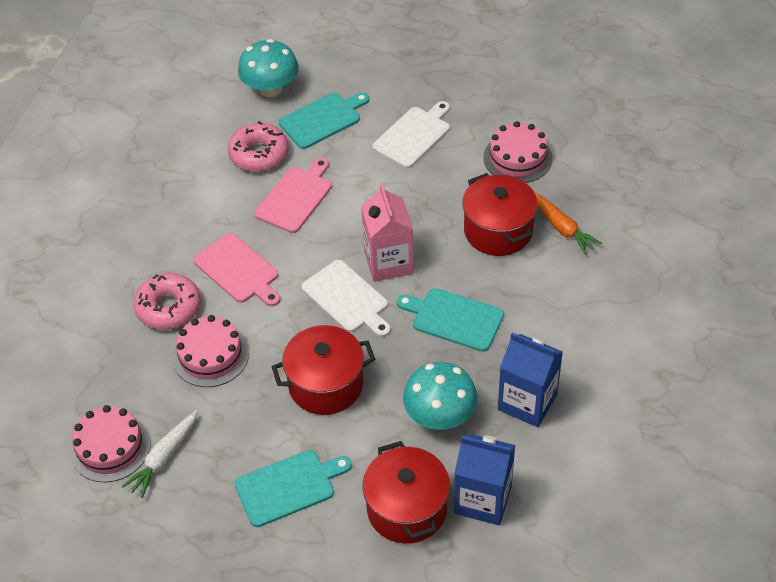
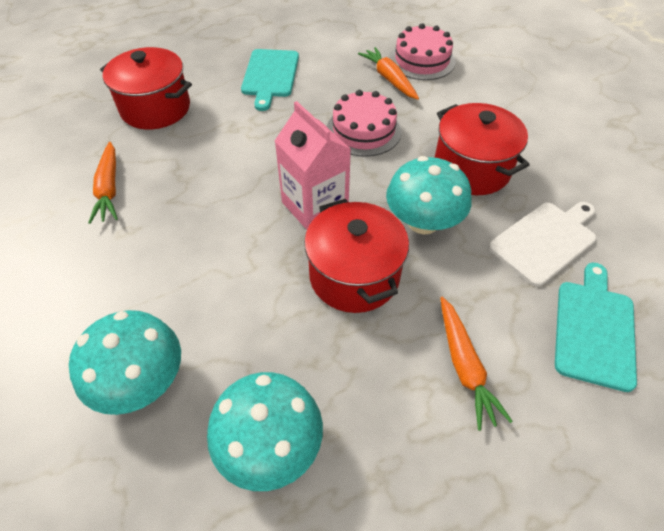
blue carton: [454,433,515,525] [498,332,563,427] = 2 -> none = 0
orange carrot: [535,193,602,255] = 1 -> [88,142,118,224] [358,47,419,100] [440,297,513,431] = 3
pink cake: [70,405,151,483] [172,315,249,387] [483,121,553,183] = 3 -> [327,90,402,157] [389,23,456,80] = 2
pink cutting board: [193,233,280,306] [254,158,332,233] = 2 -> none = 0
pink donut: [134,273,201,330] [228,121,289,172] = 2 -> none = 0
turquoise cutting board: [235,450,352,527] [279,92,369,149] [397,288,504,352] = 3 -> [241,49,299,111] [555,263,637,392] = 2
turquoise mushroom: [238,39,299,97] [403,362,478,430] = 2 -> [69,310,181,415] [207,372,323,491] [386,156,471,234] = 3
white carrot: [122,410,198,498] = 1 -> none = 0
white cutting board: [301,260,391,337] [372,101,450,168] = 2 -> [489,202,597,287] = 1

